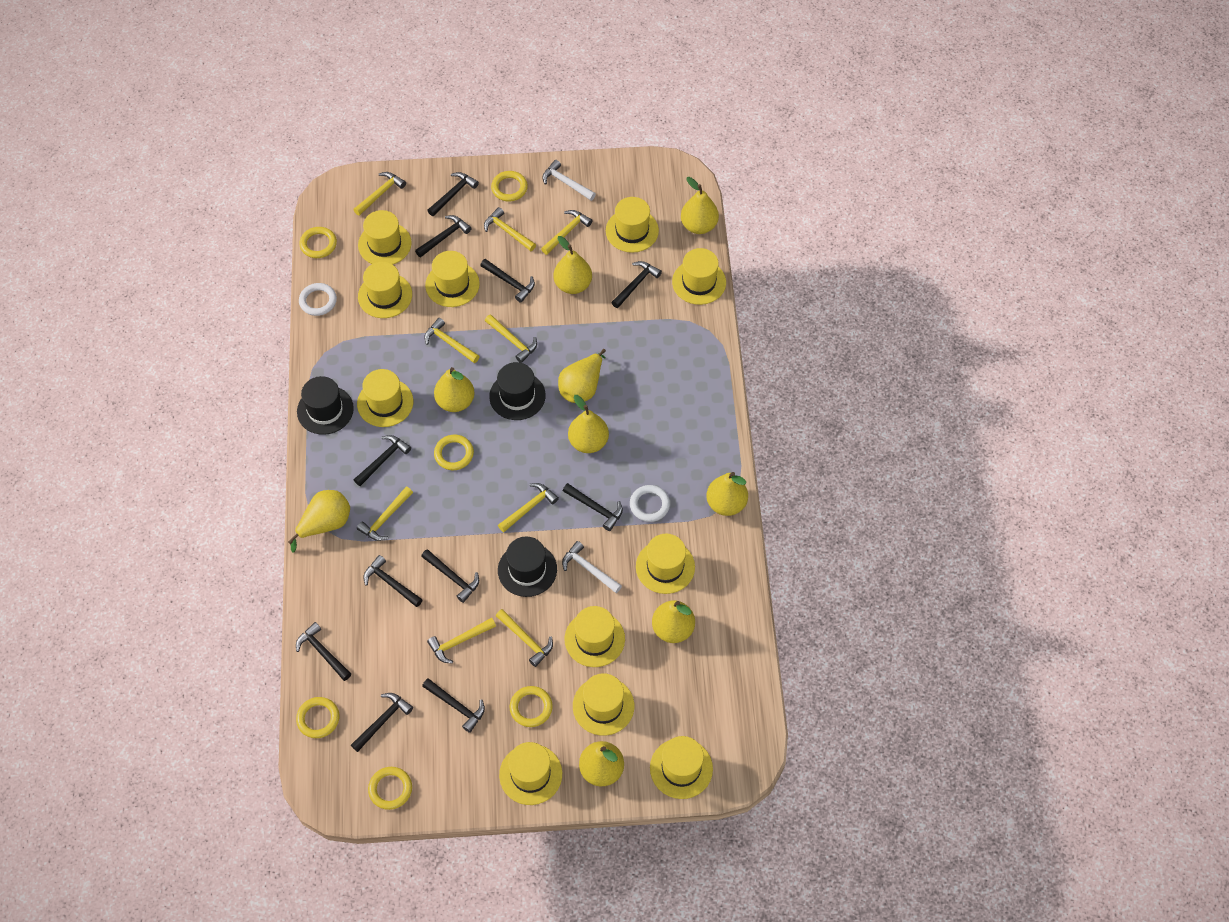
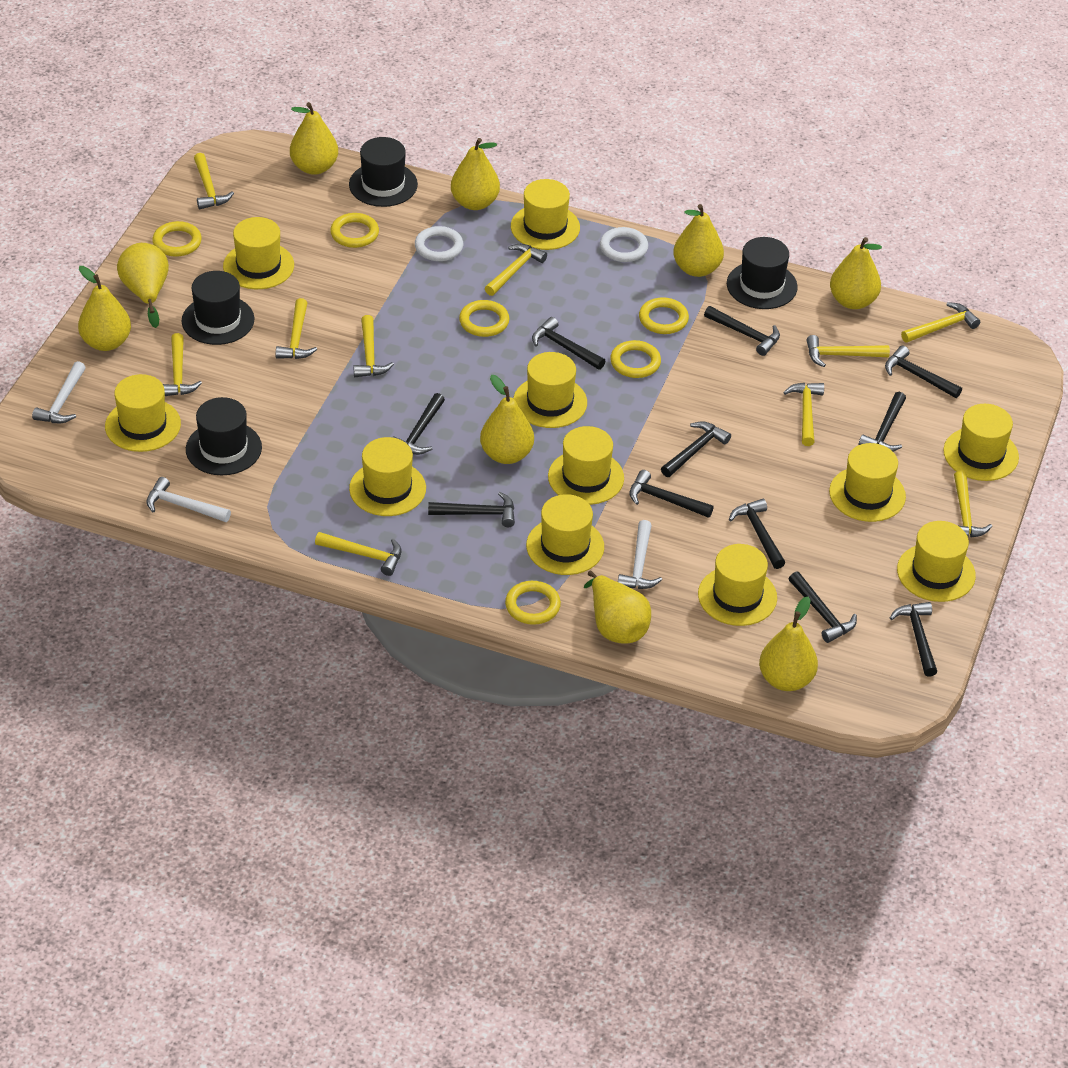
black hat: [297,376,354,435] [489,362,546,420] [498,537,557,597] = 3 -> [182,271,255,345] [186,397,262,475] [349,137,418,207] [727,237,798,309] = 4
white hammer: [542,160,596,201] [562,541,622,593] = 2 -> [32,361,86,423] [146,477,231,522] [618,520,662,589] = 3
yellow hammer: [353,172,406,216] [357,487,413,541] [424,318,480,363] [427,618,496,664] [484,207,536,251] [485,314,537,363] [496,609,553,667] [498,483,559,532] [541,210,593,255] = 9 -> [163,333,202,396] [194,153,234,209] [276,298,317,359] [315,532,402,576] [353,315,394,377] [485,244,547,296] [783,383,824,446] [807,335,890,367] [901,302,980,343] [954,470,992,538] = 10

